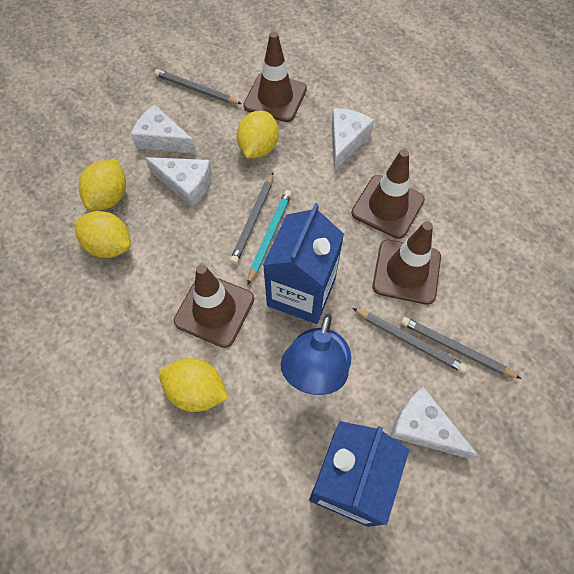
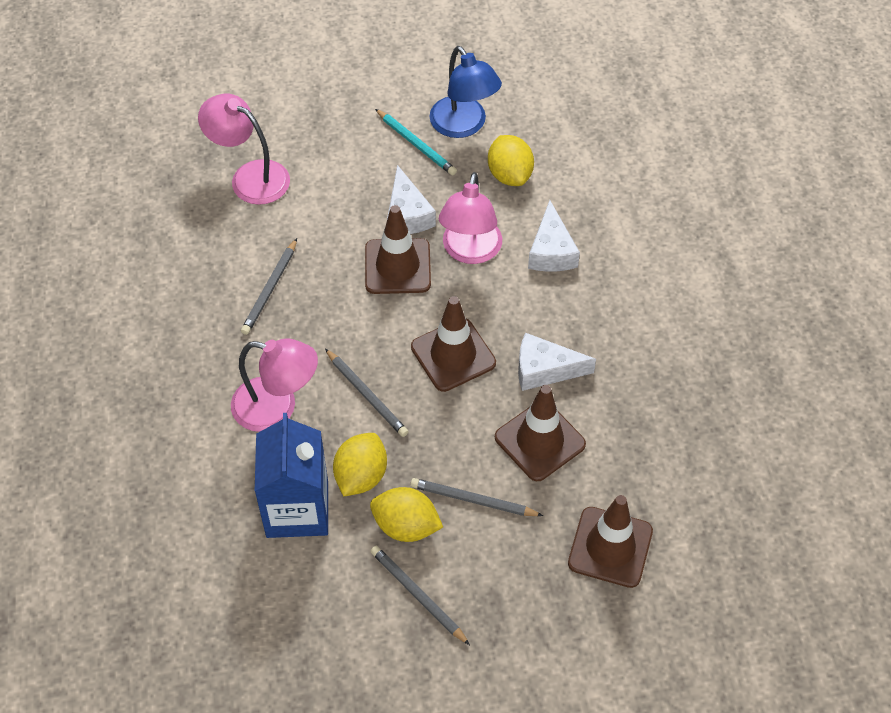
blue carton: [263,203,344,324] [309,421,410,527] = 2 -> [255,413,328,538] = 1
pink lamp: none = 0 -> [198,94,290,205] [231,338,318,432] [439,172,502,264] = 3
white cheese: [131,104,197,154] [145,157,212,207] [332,108,374,171] [390,387,478,459] = 4 -> [387,165,436,234] [518,333,596,391] [528,200,580,272] = 3
yellow lemon: [75,211,131,258] [79,160,126,211] [159,358,229,412] [237,111,279,158] = 4 -> [333,433,387,496] [370,487,443,542] [488,135,534,186] = 3

